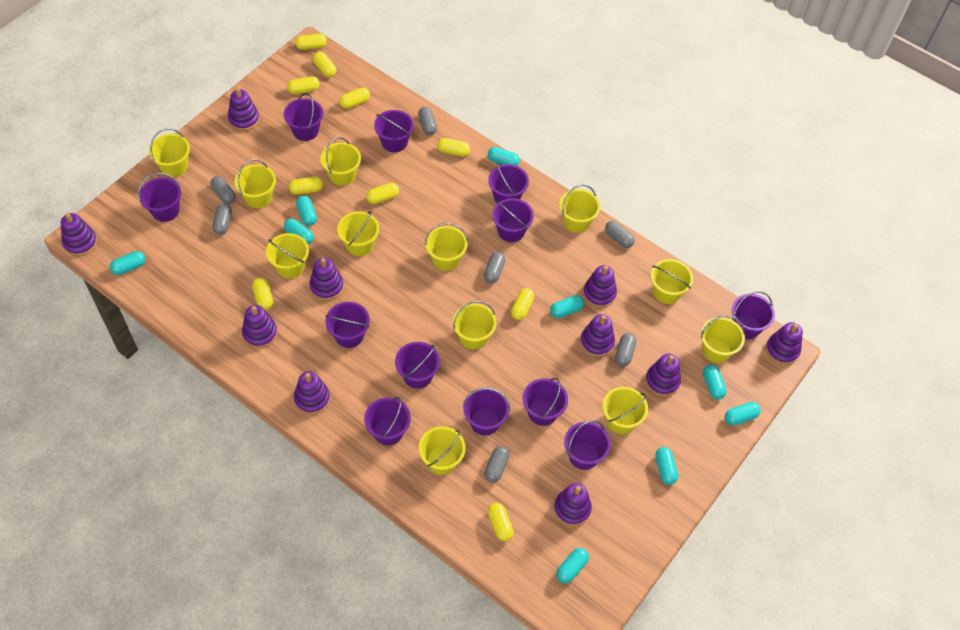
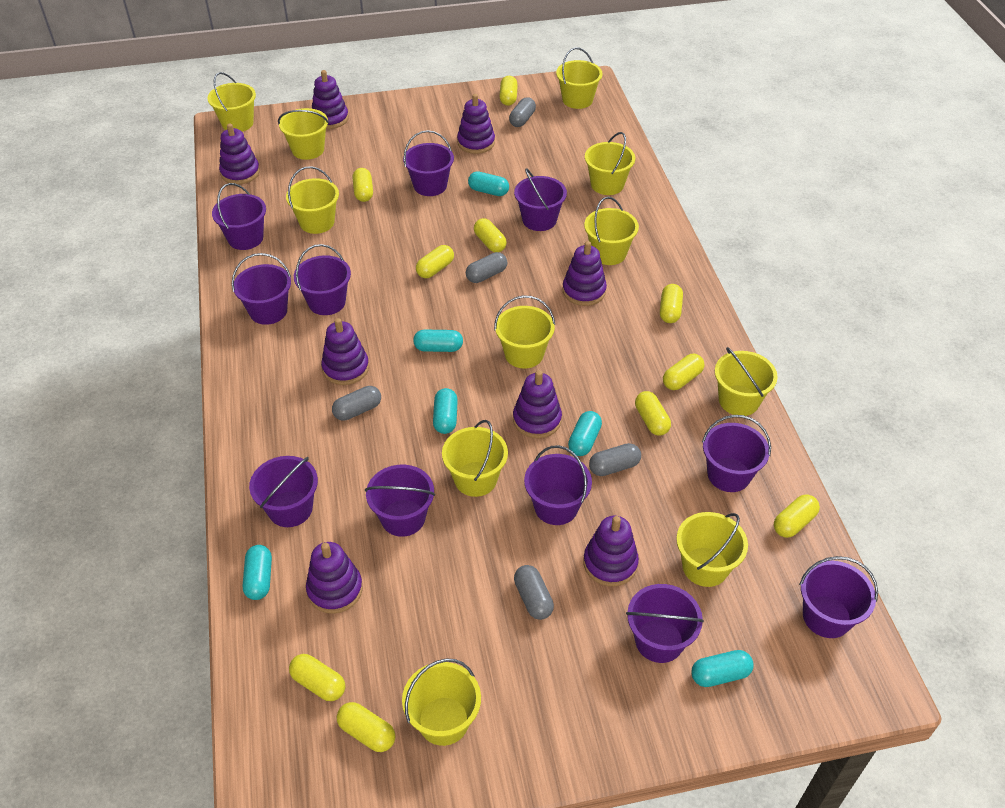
grey capsule: [210,176,236,204] [212,203,232,235] [418,107,437,135] [484,252,506,283] [484,446,510,483] [605,221,635,248] [615,333,636,367] = 7 -> [332,386,381,421] [466,252,507,283] [509,97,536,127] [514,565,554,620] [589,443,641,476] = 5
purple bucket: [138,173,181,222] [284,93,323,141] [325,302,370,348] [364,397,411,445] [374,110,414,152] [395,342,440,389] [463,388,510,436] [488,162,529,204] [492,198,534,242] [523,378,568,426] [564,420,611,470] [732,291,775,339] = 12 -> [212,183,266,250] [232,253,291,325] [249,456,318,527] [294,244,351,315] [365,465,435,537] [403,130,454,196] [514,168,567,231] [524,445,592,525] [626,584,704,663] [702,415,771,492] [799,556,878,638] = 11
purple stacking toy: [61,213,97,256] [228,88,260,131] [242,305,277,348] [294,371,330,415] [309,258,344,301] [554,483,592,526] [580,314,615,357] [583,265,617,308] [645,354,681,396] [766,322,803,365] = 10 -> [219,123,260,184] [306,542,363,614] [312,70,349,129] [321,318,369,385] [457,94,495,154] [513,370,562,438] [562,241,607,306] [583,516,639,586] = 8
turquoise capsule: [110,251,146,275] [284,218,314,244] [296,195,317,226] [488,147,520,166] [550,295,584,318] [556,548,589,583] [655,447,678,485] [703,364,727,399] [725,402,761,426] = 9 -> [243,545,272,600] [413,330,463,352] [433,388,458,434] [468,171,509,196] [568,411,602,456] [691,650,753,687] = 6
yellow bucket: [149,128,190,177] [234,159,276,208] [266,233,309,278] [320,137,361,186] [337,211,379,256] [419,426,466,475] [425,223,468,271] [453,301,497,349] [559,184,600,233] [603,387,648,434] [651,259,693,304] [701,315,745,363] = 12 -> [208,72,256,132] [278,108,329,160] [286,166,339,234] [402,659,481,746] [442,420,508,497] [494,295,555,368] [556,48,603,109] [584,197,639,265] [585,132,635,195] [676,512,748,587] [715,347,778,416] = 11

